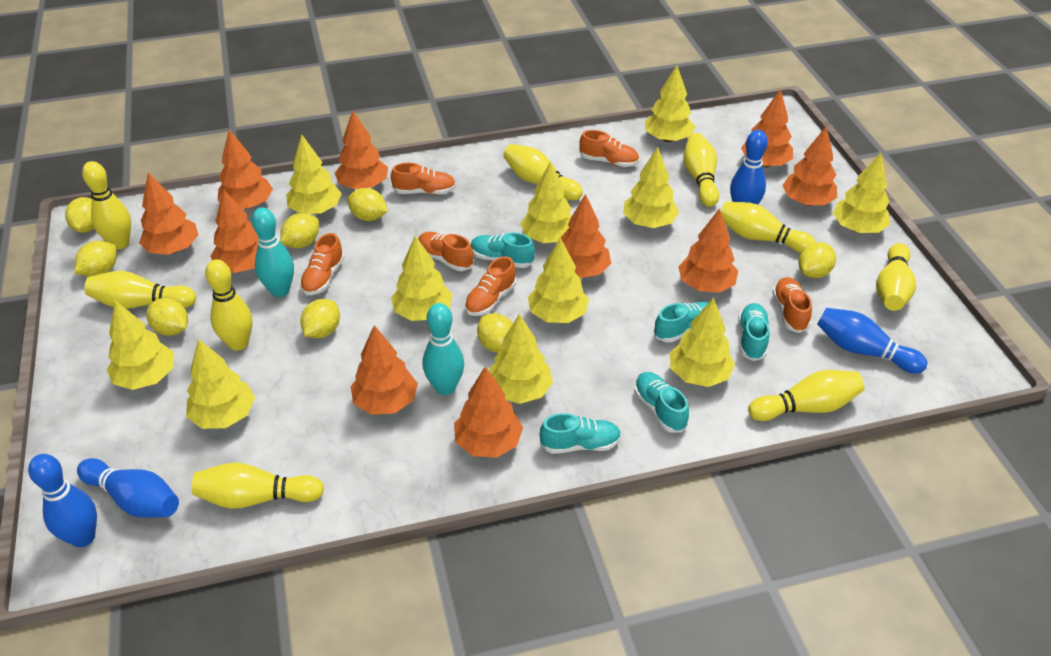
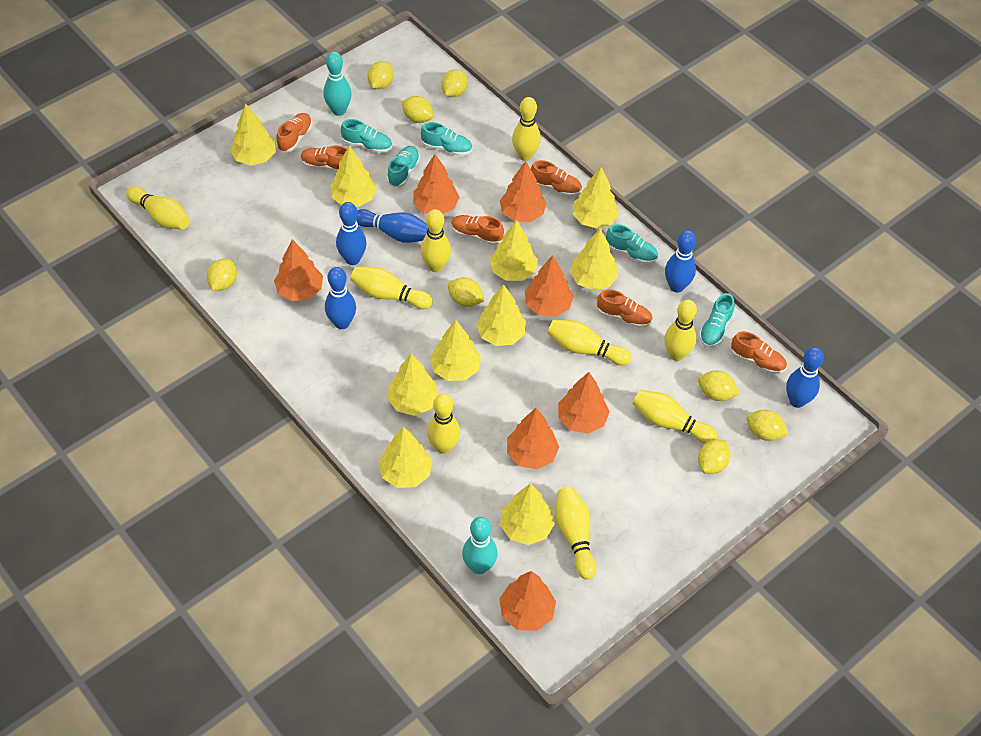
blue bowling pin: [28,454,97,547] [77,458,179,518] [730,130,768,205] [817,308,927,374] = 4 -> [325,267,356,329] [336,202,367,265] [356,209,428,243] [665,230,696,293] [786,347,824,408] = 5
orange tree: [139,173,198,255] [210,189,258,273] [217,130,273,209] [335,111,388,189] [351,325,418,415] [454,366,523,458] [561,194,611,278] [678,208,738,293] [741,89,793,167] [782,127,837,206] = 10 -> [274,239,323,301] [413,154,460,214] [499,571,556,631] [500,161,546,222] [507,408,559,469] [525,255,574,317] [558,372,610,434] = 7
yellow tree: [107,300,174,390] [186,339,255,429] [286,134,342,214] [391,235,452,321] [489,314,553,404] [520,161,572,243] [528,238,589,323] [623,147,679,228] [645,65,695,142] [670,297,735,387] [833,153,890,233] = 11 -> [230,103,276,166] [330,146,377,207] [379,427,432,488] [387,353,439,416] [430,320,481,381] [476,284,526,346] [490,220,538,281] [500,483,555,545] [570,229,618,290] [572,167,619,229] = 10

